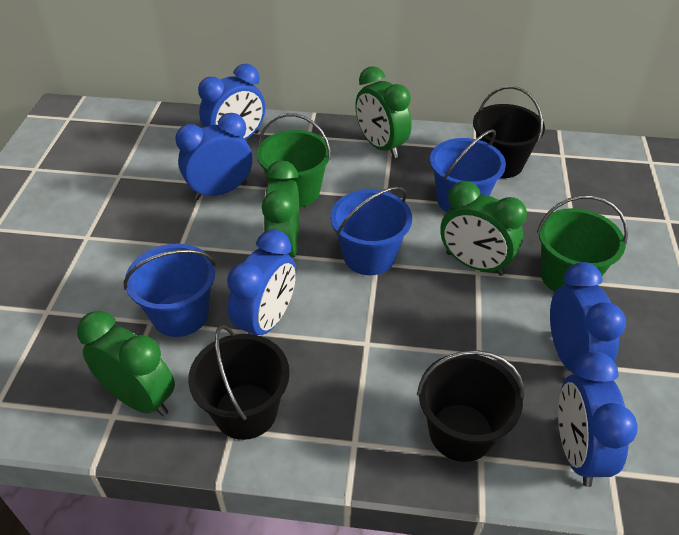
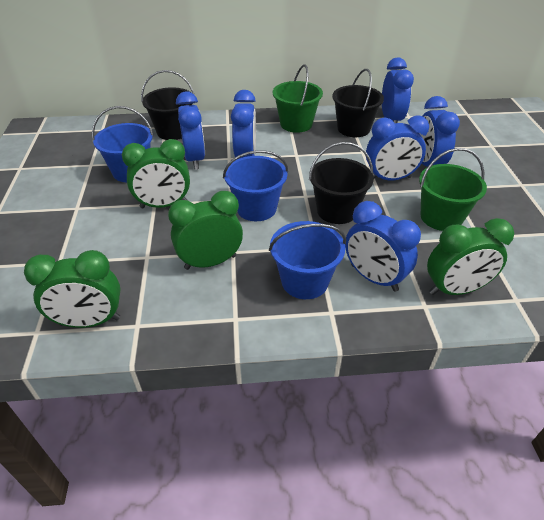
blue clock: [175,113,252,200] [198,64,265,140] [227,230,296,335] [550,262,626,373] [558,352,638,487] = 5 -> [176,91,205,169] [231,90,256,159] [345,201,421,292] [366,115,429,180] [382,58,414,123] [420,96,460,167] = 6

